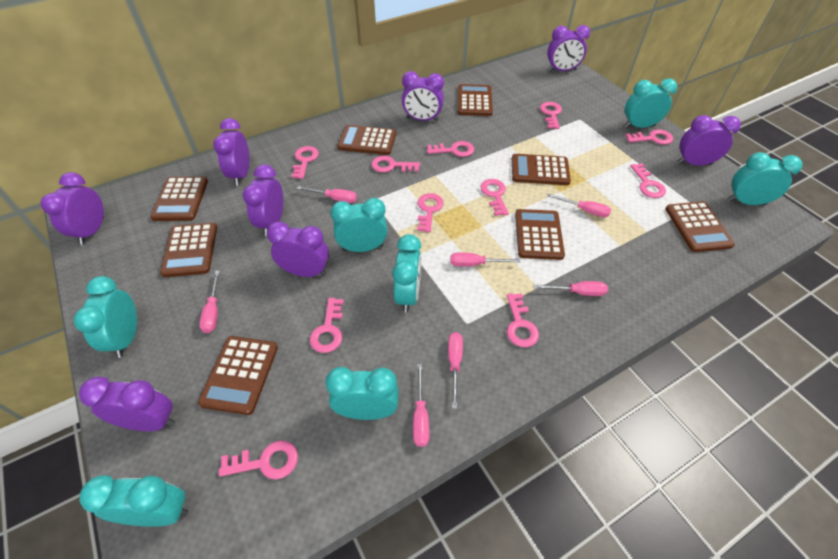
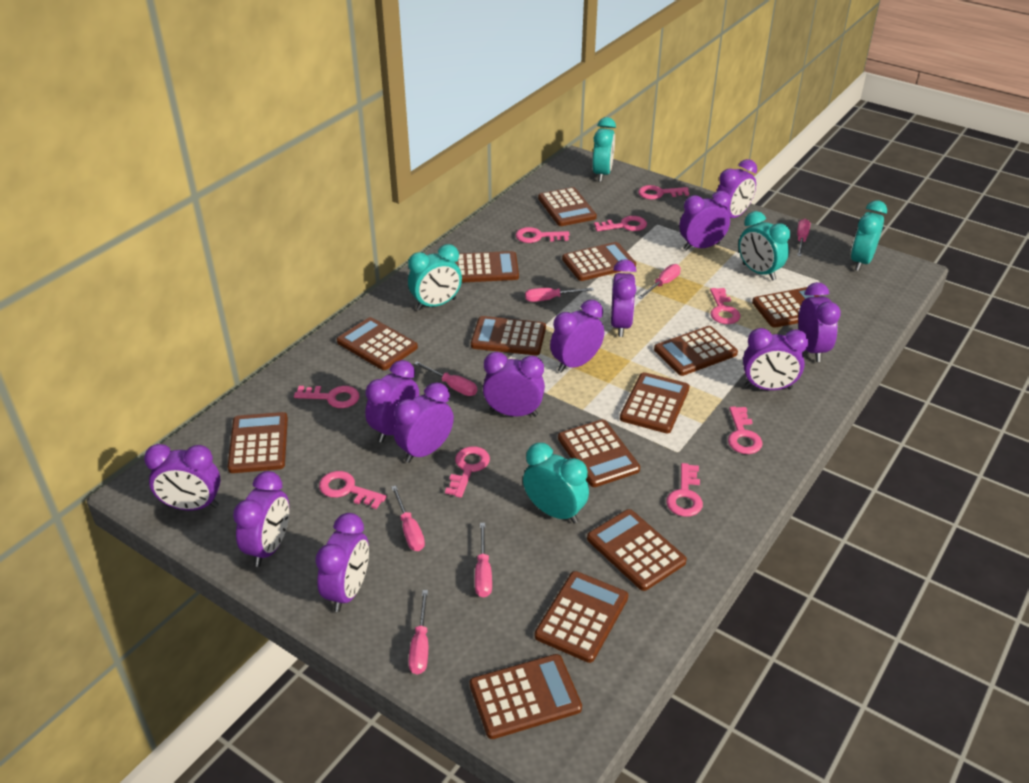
brown calculator: [150,177,208,221] [160,223,217,277] [198,336,278,415] [337,125,396,155] [458,84,493,116] [512,154,571,185] [515,209,565,260] [666,201,735,252] = 8 -> [228,412,288,473] [337,317,418,370] [455,251,519,282] [470,654,582,739] [471,316,546,355] [535,571,628,663] [538,187,597,226] [558,419,640,487] [562,242,636,281] [587,509,687,591] [620,372,690,433] [654,326,738,376] [752,287,819,328] = 13
pink key: [219,441,298,479] [291,146,319,179] [310,298,344,353] [371,156,420,172] [417,193,444,232] [427,141,474,157] [480,179,509,216] [507,293,539,347] [540,102,562,129] [626,129,673,145] [630,163,666,198] = 11 -> [294,386,359,408] [319,471,386,509] [445,446,490,498] [515,227,570,243] [594,216,647,231] [638,185,690,200] [666,463,703,517] [710,288,740,324] [728,406,763,454] = 9
purple clock: [41,172,104,245] [79,377,175,431] [213,118,249,186] [243,164,283,236] [267,222,329,277] [402,71,444,121] [547,25,590,71] [677,115,741,166] = 8 -> [144,444,221,511] [233,471,289,567] [315,513,369,612] [365,360,419,443] [394,382,454,463] [483,352,545,417] [550,300,604,373] [611,259,636,337] [680,191,731,251] [716,159,757,218] [743,328,808,390] [798,282,841,362] = 12
turquoise clock: [73,276,137,358] [80,475,188,527] [326,367,399,420] [331,198,388,252] [393,234,422,312] [624,78,677,128] [727,152,802,205] = 7 -> [408,244,462,310] [523,443,589,524] [592,117,616,182] [739,211,790,281] [851,200,887,271] = 5

